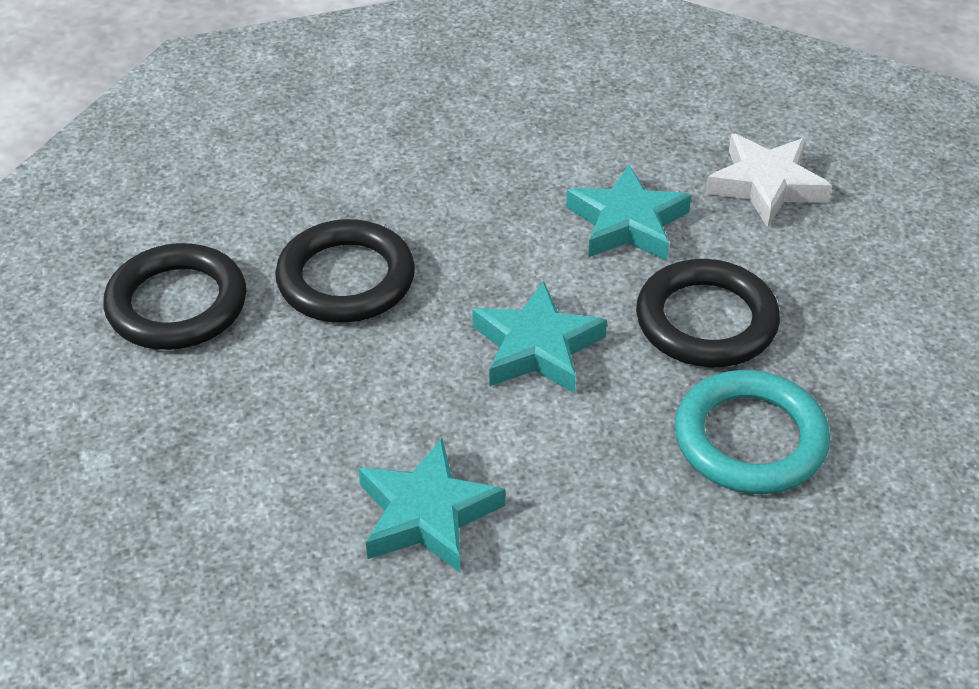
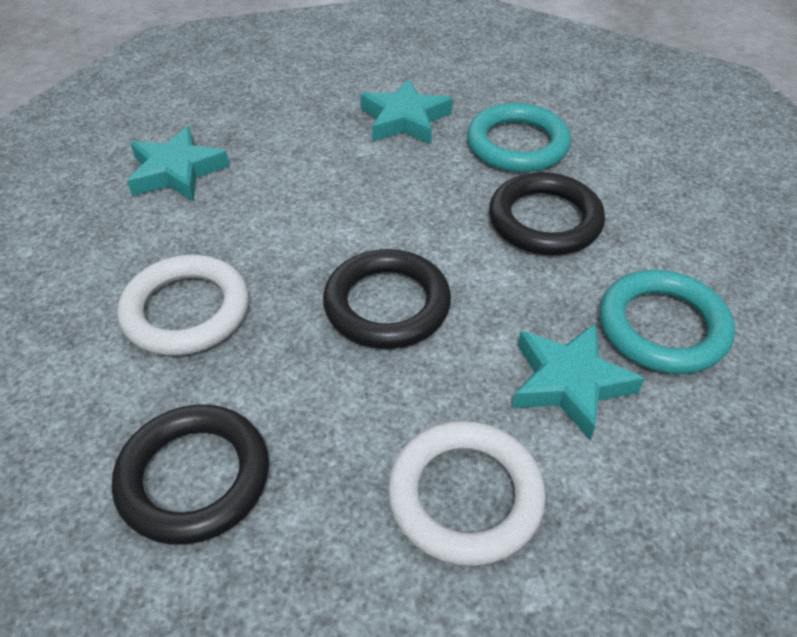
turquoise ring: [675,370,830,494] = 1 -> [467,103,571,172] [600,270,735,374] = 2
white ring: none = 0 -> [117,255,249,356] [388,421,546,566] = 2
white star: [706,133,832,228] = 1 -> none = 0

